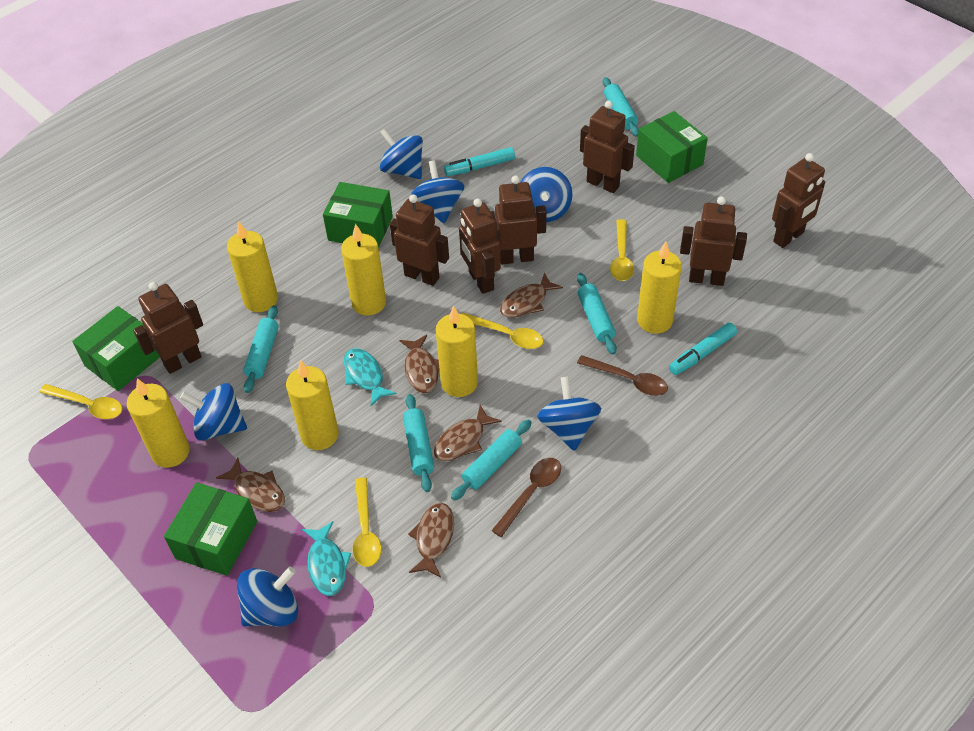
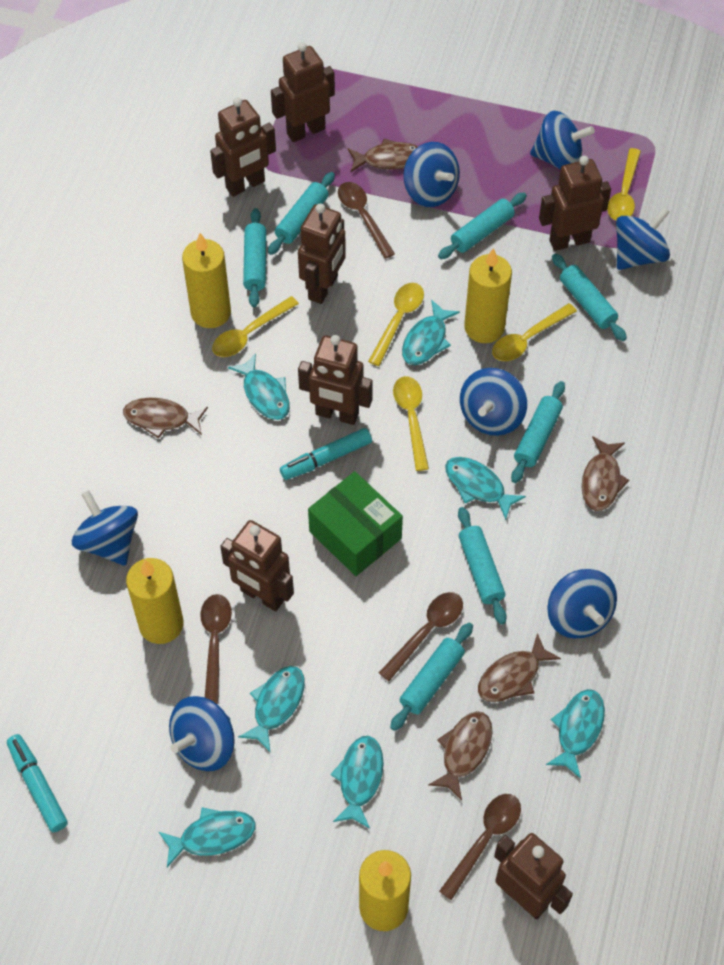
blue spinning top: [180,383,247,441] [237,566,298,627] [380,128,423,179] [411,160,464,223] [520,167,572,222] [537,377,601,451] = 6 -> [72,490,138,566] [169,696,235,771] [403,142,460,207] [460,368,527,436] [530,111,595,170] [547,569,617,639] [616,207,670,270] = 7
brown spoon: [491,458,561,537] [577,355,668,396] = 2 -> [200,594,232,704] [338,182,395,259] [379,592,463,681] [439,794,521,900] = 4
green box: [72,306,160,391] [164,482,257,576] [323,182,393,248] [636,111,708,183] = 4 -> [308,471,403,576] = 1
turquoise fish: [302,521,351,596] [344,348,397,406] = 2 -> [159,807,256,867] [228,353,290,420] [238,666,305,752] [331,736,384,829] [402,300,460,365] [445,457,526,520] [546,689,605,779] = 7
turquoise rolling pin: [243,305,279,393] [403,394,434,492] [451,420,532,501] [577,273,617,355] [603,77,639,137] = 5 -> [243,208,266,307] [268,172,335,255] [390,622,473,731] [438,193,527,259] [458,507,507,625] [511,381,565,483] [552,253,627,341] = 7
yellow candle: [127,378,190,468] [227,221,278,312] [286,360,339,450] [341,224,386,315] [436,306,478,397] [637,242,682,334] = 6 -> [126,558,183,644] [182,233,231,328] [359,850,411,931] [464,248,512,343] = 4
yellow spoon: [39,384,122,419] [353,478,381,567] [461,312,544,349] [610,219,634,281] = 4 -> [212,296,299,357] [368,283,424,366] [393,376,429,471] [492,303,577,361] [607,148,641,221] = 5

